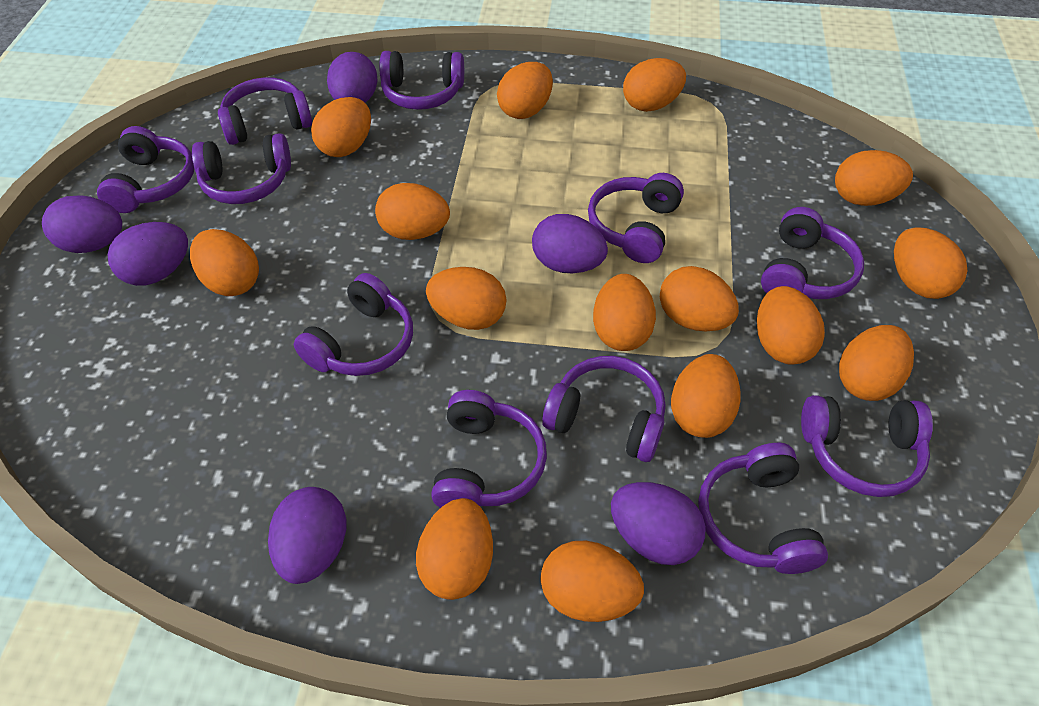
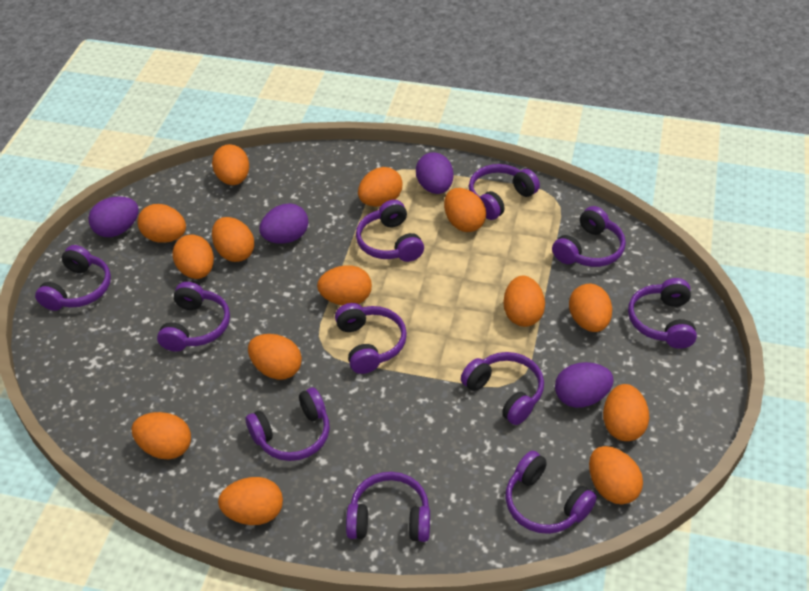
orange egg: [190,229,259,296] [311,97,371,157] [375,183,450,240] [416,498,493,600] [426,267,507,330] [497,62,553,119] [541,541,644,622] [593,274,656,351] [623,58,686,112] [660,266,739,331] [671,354,741,438] [757,286,825,364] [835,150,913,206] [839,325,914,401] [894,227,967,299] = 15 -> [132,412,191,459] [137,204,186,243] [173,235,214,279] [212,144,249,185] [212,217,254,262] [218,477,283,525] [248,334,302,380] [317,265,372,305] [358,167,402,207] [444,188,486,232] [503,276,545,327] [569,284,612,332] [589,446,643,505] [603,384,649,441] = 14
purple egg: [42,195,122,253] [108,222,188,286] [268,487,347,584] [327,52,378,103] [532,214,608,273] [611,482,706,565] = 6 -> [89,196,139,237] [259,203,308,244] [416,152,453,194] [555,362,614,408] = 4

